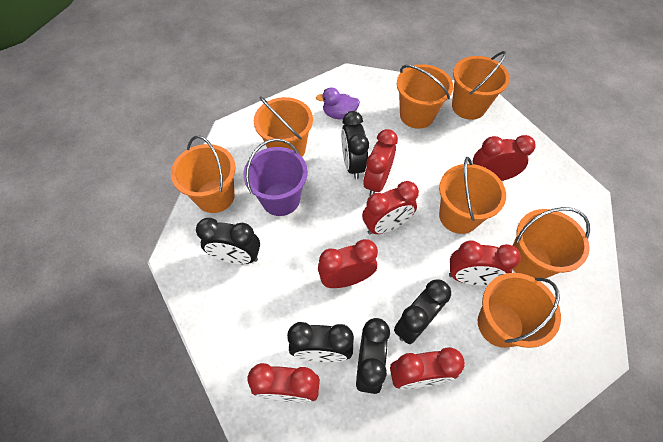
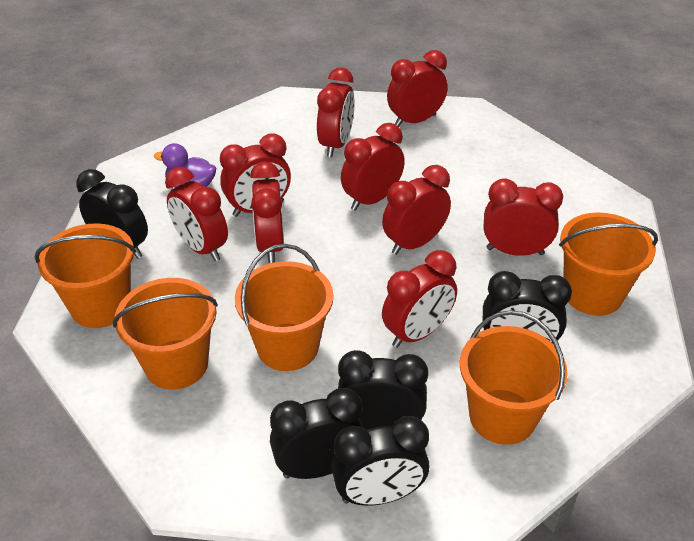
orange bucket: [171,135,236,213] [254,96,313,157] [397,64,453,129] [439,157,506,234] [452,51,510,120] [478,273,561,348] [512,207,590,278] = 7 -> [35,223,136,328] [113,278,218,390] [235,244,333,371] [460,310,568,445] [559,213,658,316] = 5
purple bucket: [243,138,308,216] = 1 -> none = 0
red clock: [247,363,320,403] [318,239,378,288] [362,181,419,235] [363,129,398,196] [390,347,465,389] [449,241,521,285] [473,135,536,181] = 7 -> [165,167,228,261] [220,134,291,217] [250,161,284,263] [317,67,355,157] [341,123,405,211] [382,165,451,255] [382,250,457,348] [387,50,448,127] [484,178,563,256] = 9

